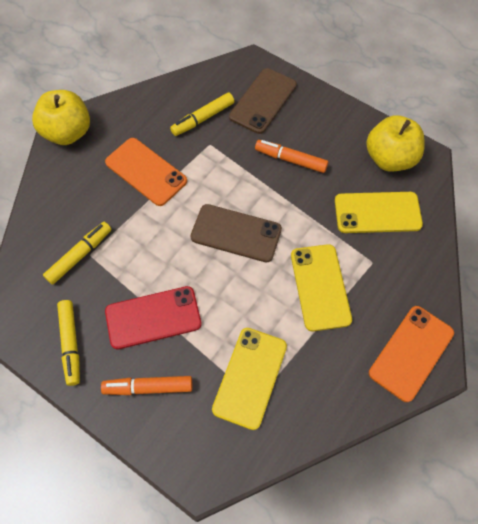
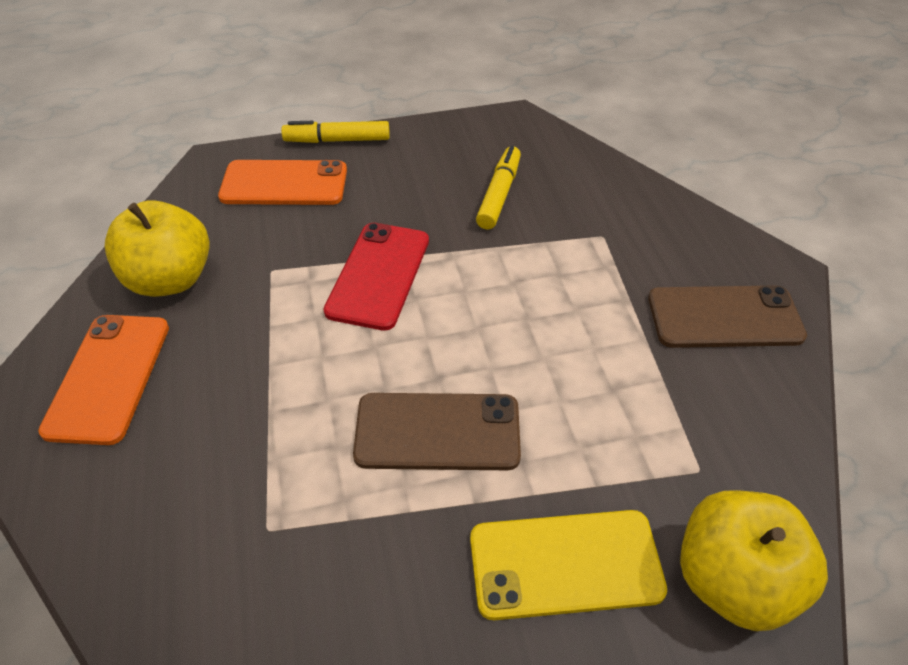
orange marker: [101,376,192,395] [255,140,328,173] = 2 -> none = 0
yellow marker: [43,222,112,285] [57,300,80,386] [170,92,234,136] = 3 -> [281,121,390,143] [476,146,521,229] = 2
yellow phone: [212,328,287,430] [291,244,352,331] [335,192,423,233] = 3 -> [470,510,667,620] = 1

